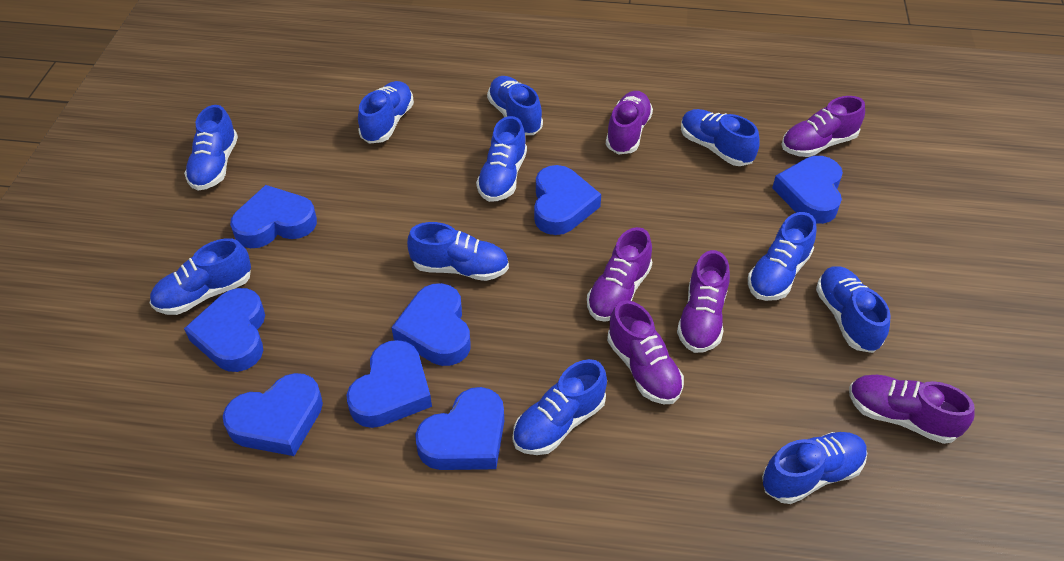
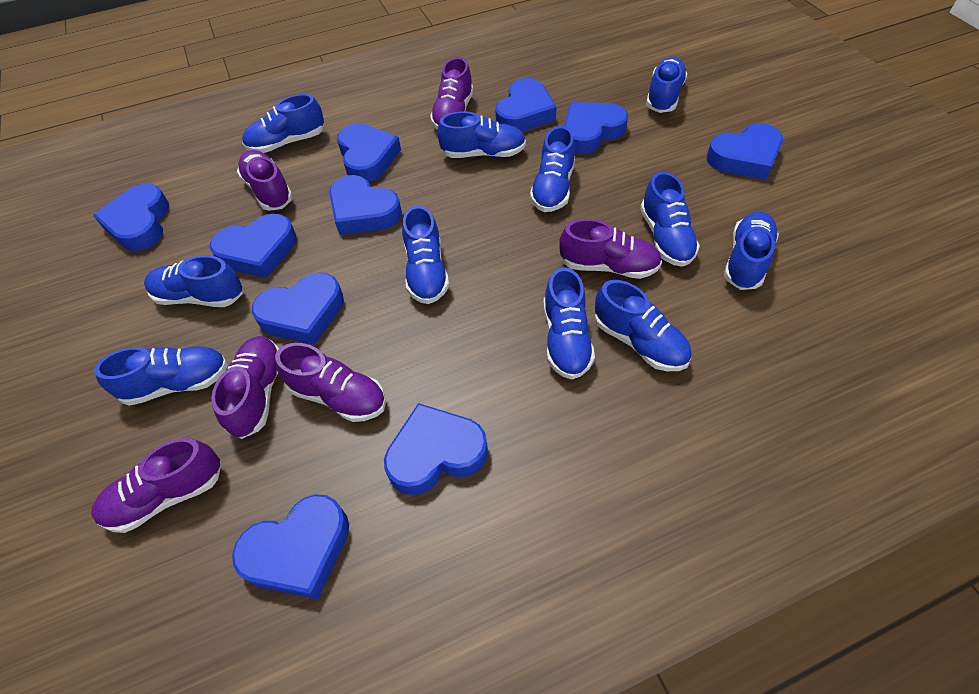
blue heart: [184,288,265,372] [223,373,323,456] [230,185,317,248] [346,340,432,428] [391,283,471,366] [415,387,504,470] [534,165,601,235] [772,156,843,224] = 8 -> [93,184,169,251] [210,214,297,278] [232,494,349,599] [252,272,344,345] [329,175,402,235] [337,123,401,182] [384,403,488,495] [495,78,557,131] [564,102,628,154] [707,123,783,180] = 10

